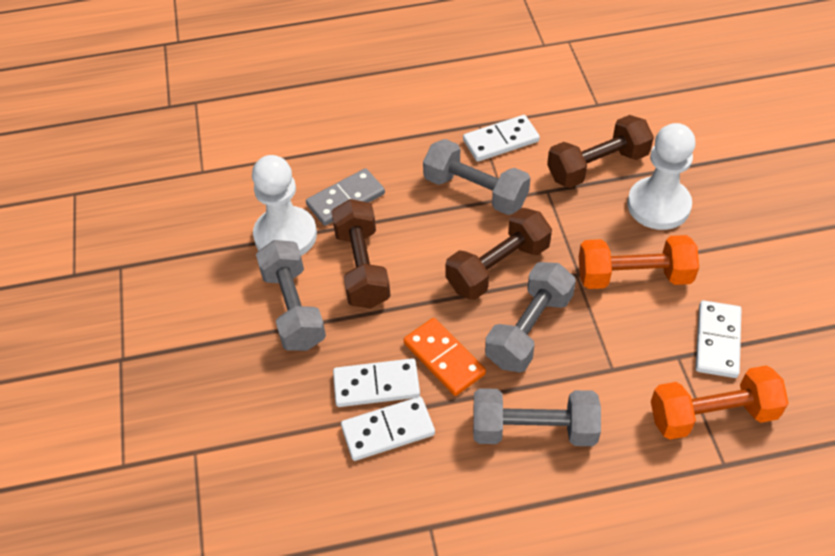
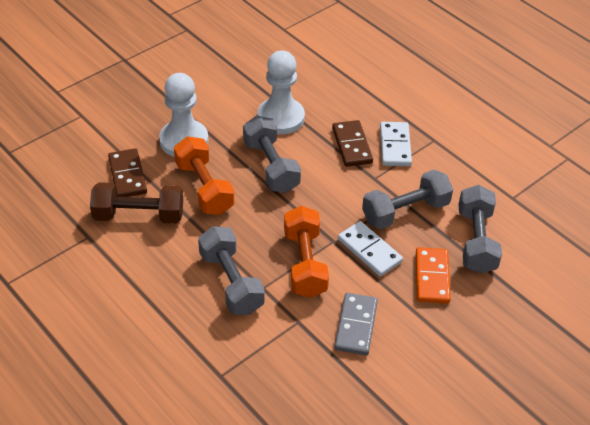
brown domino: none = 0 -> [108,148,147,197] [332,120,373,167] = 2
brown dumbbell: [331,199,391,308] [445,208,552,300] [547,115,654,188] = 3 -> [90,182,183,224] = 1
white domino: [333,358,420,407] [341,397,435,461] [463,115,540,162] [695,300,742,378] = 4 -> [338,221,403,277] [380,122,412,166] = 2

